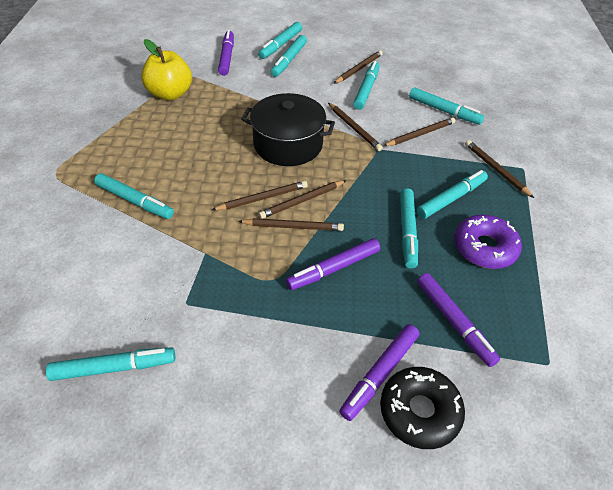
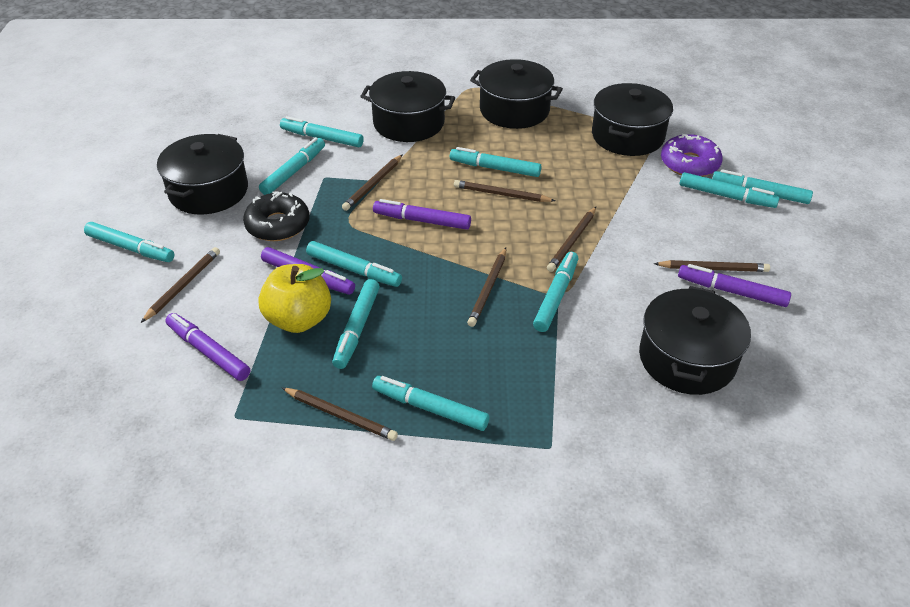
black pot: [241,93,335,166] = 1 -> [157,134,248,214] [360,71,455,142] [470,59,563,129] [592,83,673,156] [639,286,751,395] = 5
turquoise marker: [46,347,175,381] [94,173,174,219] [258,22,302,59] [271,35,307,77] [353,61,380,110] [400,188,418,269] [409,87,484,125] [417,170,488,219] = 8 -> [84,222,174,262] [259,137,325,195] [280,116,364,147] [306,241,402,287] [332,279,380,369] [372,376,489,431] [450,147,541,177] [533,252,579,332] [680,172,780,208] [712,169,813,204] = 10

